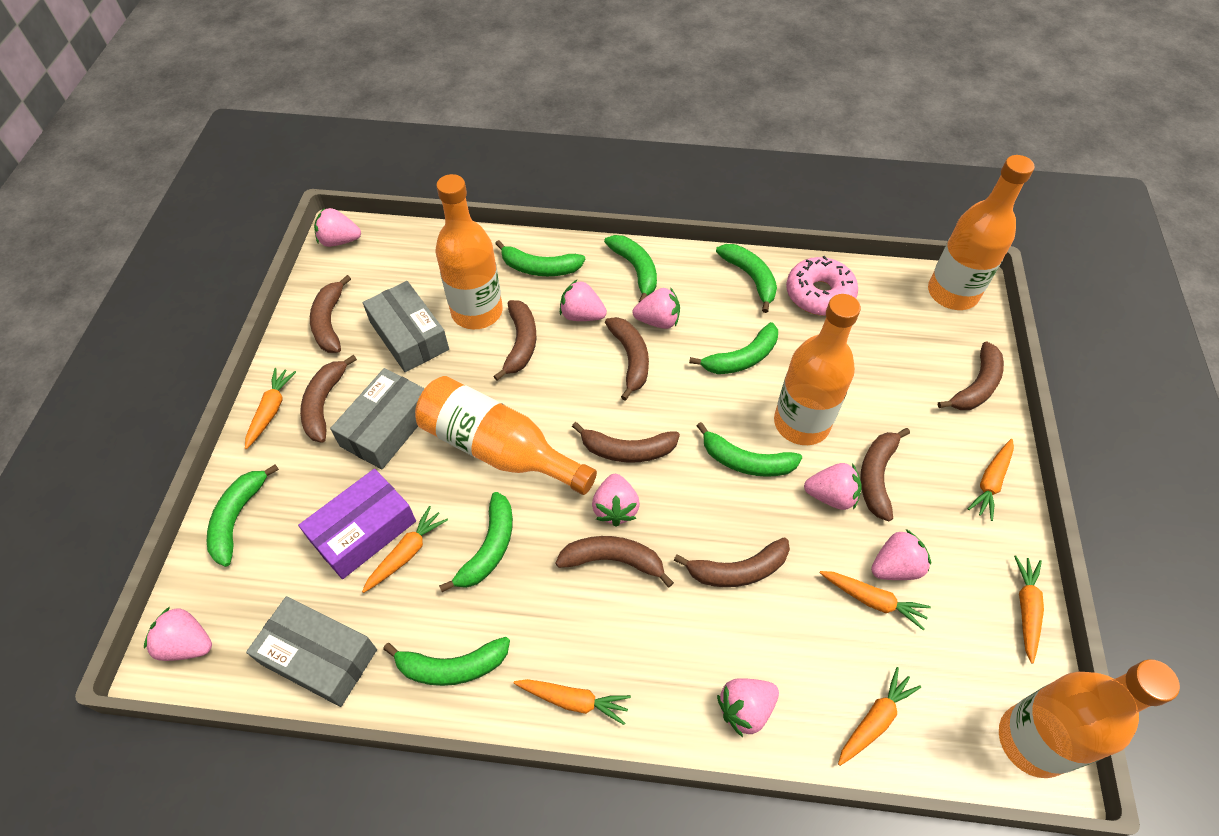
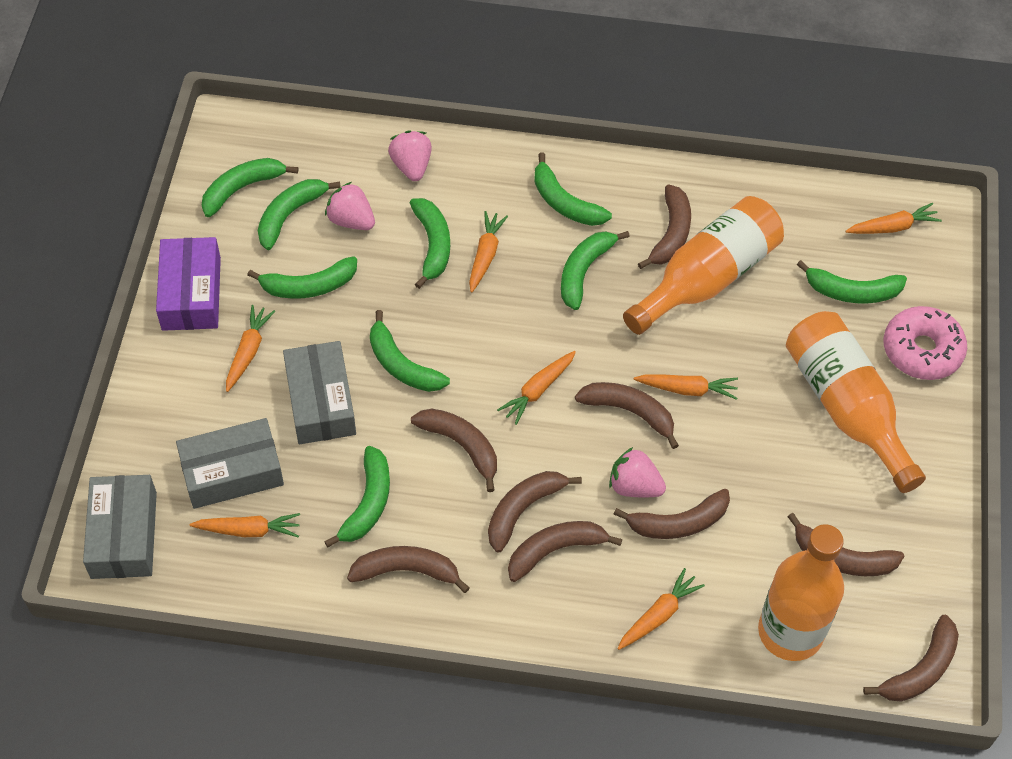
green banana: [207,464,279,567] [383,637,510,686] [439,492,513,592] [495,240,585,276] [604,235,657,302] [689,322,778,374] [697,422,802,477] [716,244,777,313] = 8 -> [202,158,298,217] [247,256,357,299] [258,179,341,250] [324,446,390,547] [370,310,450,392] [410,198,450,289] [534,152,612,226] [561,231,630,310] [797,260,907,304] = 9
orange bottle: [415,376,597,495] [435,174,503,329] [774,294,861,445] [928,155,1035,310] [999,659,1180,778] = 5 -> [623,196,784,335] [758,524,844,661] [786,311,926,493] = 3
pink strawberry: [144,607,212,661] [314,208,361,247] [560,279,607,321] [592,474,640,527] [632,287,680,329] [717,678,779,737] [804,463,862,510] [871,529,931,580] = 8 -> [325,182,375,230] [388,130,432,181] [609,447,666,497] = 3

